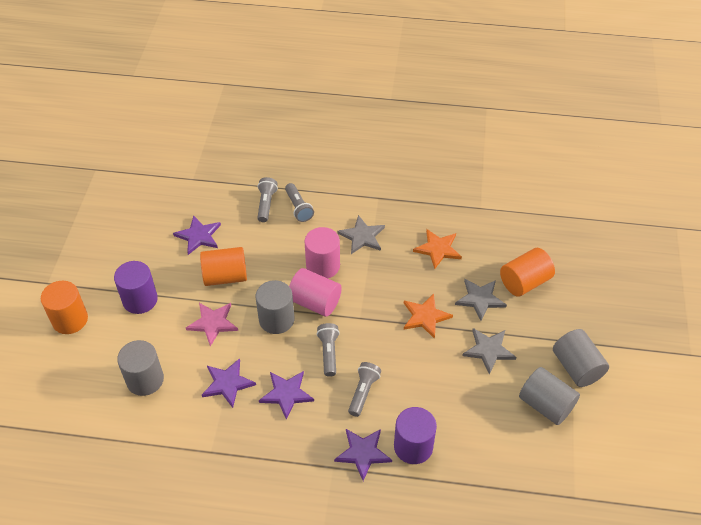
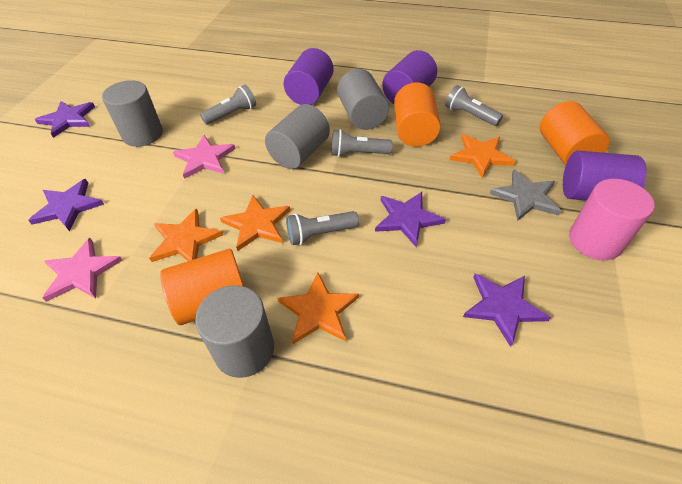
grey star: [337,215,385,254] [455,279,507,321] [462,328,517,374] = 3 -> [490,169,561,221] = 1
orange star: [404,294,453,339] [413,229,462,269] = 2 -> [149,209,223,262] [220,195,290,251] [278,272,359,344] [450,134,515,178] = 4
pink cylinder: [289,268,342,317] [305,227,340,278] = 2 -> [569,179,655,260] = 1
pink star: [186,303,238,346] = 1 -> [42,238,123,302] [173,135,236,179] = 2
purple cylinder: [114,261,158,314] [394,407,437,464] = 2 -> [283,48,334,105] [382,50,437,104] [563,151,647,201] = 3

